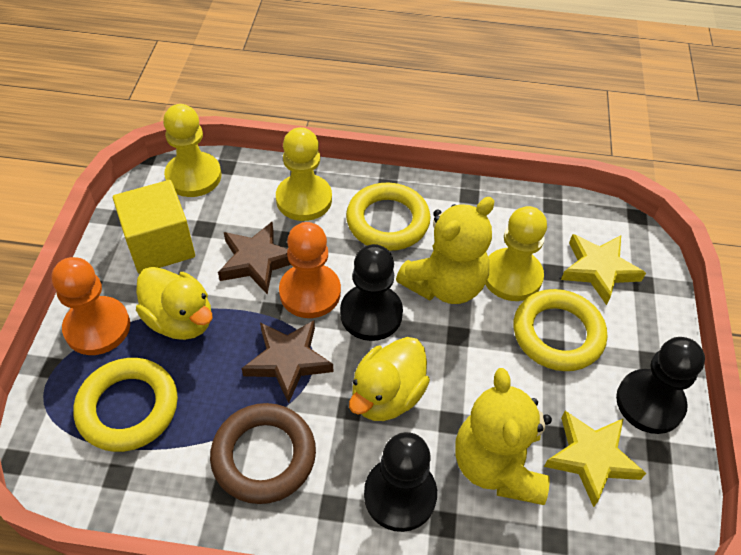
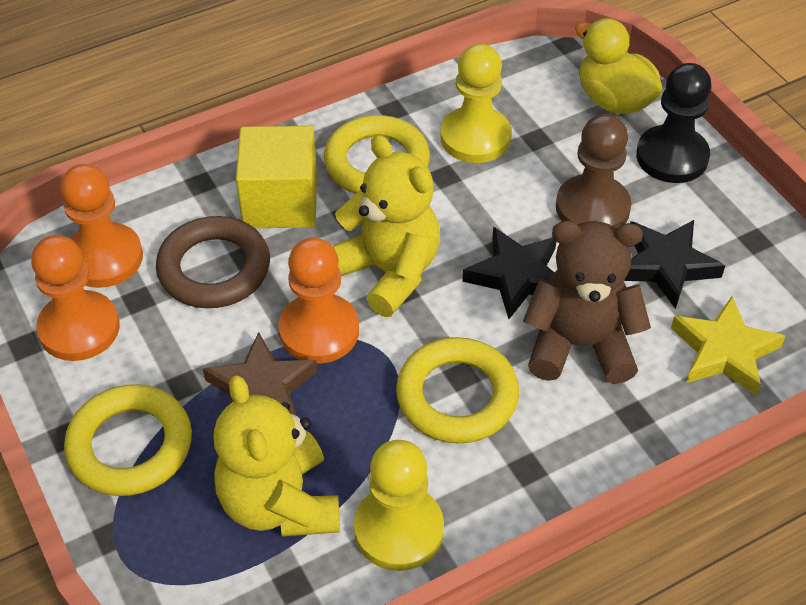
black pawn: [340,244,403,341] [364,432,437,532] [616,337,705,434] = 3 -> [636,63,711,183] = 1
black star: none = 0 -> [462,227,557,319] [624,220,725,309] = 2
brown pawn: none = 0 -> [556,114,631,228] = 1
brown star: [218,222,291,295] [241,320,333,403] = 2 -> [203,332,317,416] = 1
brown teddy bear: none = 0 -> [523,220,651,384] = 1
orange pawn: [52,257,130,355] [279,222,341,318] = 2 -> [31,235,120,361] [60,164,143,288] [278,238,359,364] = 3
yellow duck: [136,267,213,340] [349,337,430,421] = 2 -> [575,18,663,114] = 1
yellow pawn: [163,104,221,197] [276,127,332,221] [485,206,547,301] = 3 -> [354,440,444,571] [440,44,511,163] = 2
yellow star: [544,411,646,507] [561,234,646,305] = 2 -> [671,296,785,396] = 1

